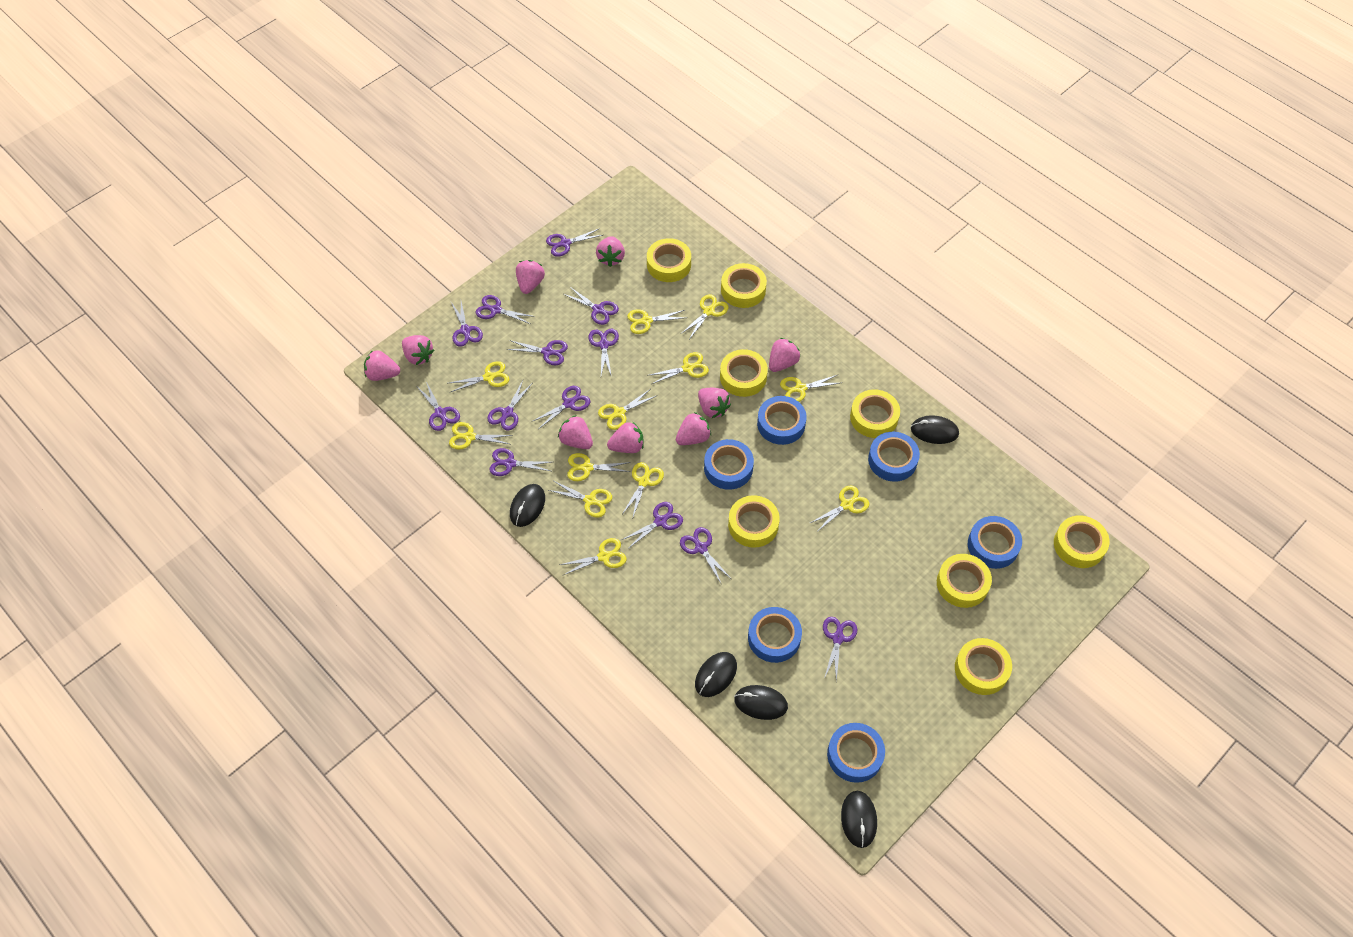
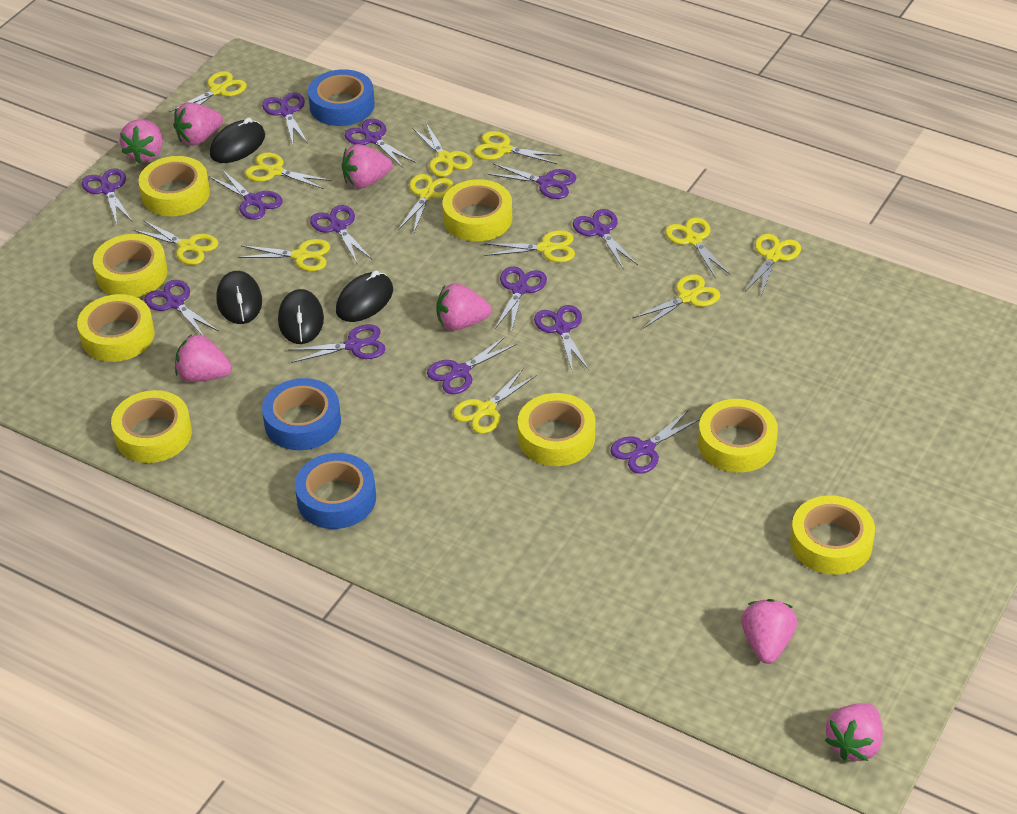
black mouse: [510,484,545,527] [695,652,737,697] [734,685,788,720] [841,791,877,848] [911,415,959,444] = 5 -> [210,118,265,163] [216,271,262,324] [278,289,324,344] [336,270,393,322] = 4
blue tape: [704,439,754,490] [748,607,802,663] [757,396,807,445] [827,723,885,783] [868,432,920,482] [968,516,1022,569] = 6 -> [262,378,341,450] [295,453,376,529] [308,69,375,126] = 3
pink strawberry: [364,350,400,381] [402,335,434,365] [516,260,545,294] [558,415,593,449] [596,236,625,267] [607,422,644,453] [676,412,711,445] [698,388,731,418] [769,338,801,372] = 9 -> [120,120,163,163] [173,102,223,145] [175,334,232,382] [342,144,392,189] [436,283,492,331] [741,599,797,664] [825,703,883,761] = 7

